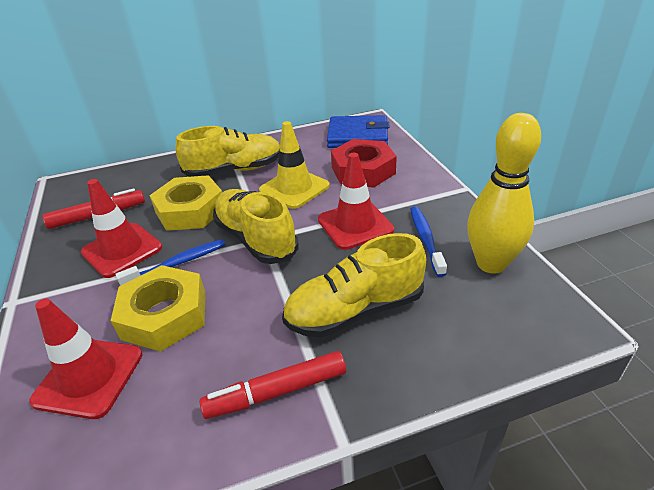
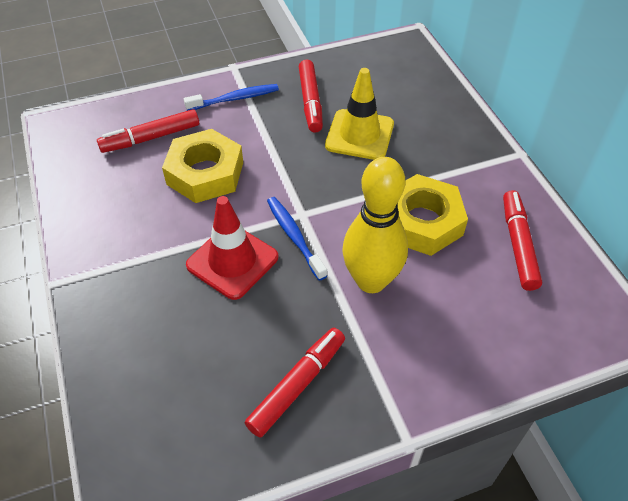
blue wallet: [327,115,389,148] = 1 -> none = 0
red marker: [43,188,145,229] [199,351,346,419] = 2 -> [97,109,199,153] [245,328,345,437] [299,60,323,133] [503,190,542,291] = 4
red nut: [331,139,397,188] = 1 -> none = 0
red traffic cone: [29,299,143,419] [81,179,162,278] [318,153,394,250] = 3 -> [186,196,278,300] = 1
yellow shoe: [175,126,280,177] [213,189,299,264] [282,233,426,337] = 3 -> none = 0

